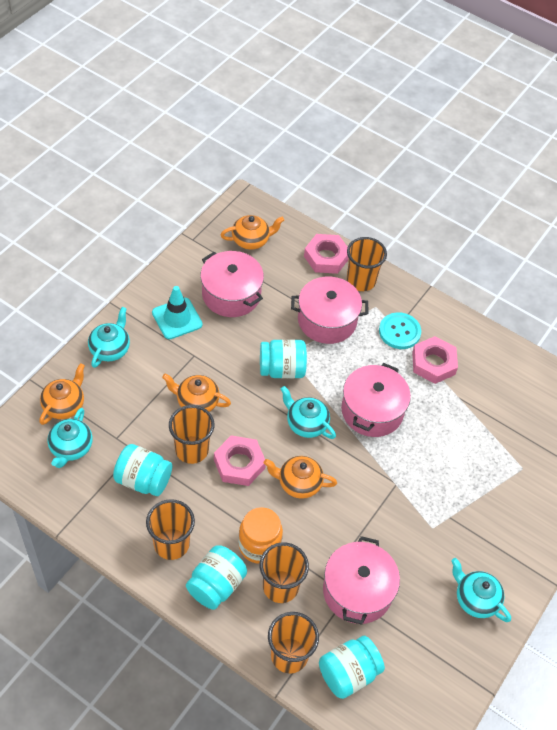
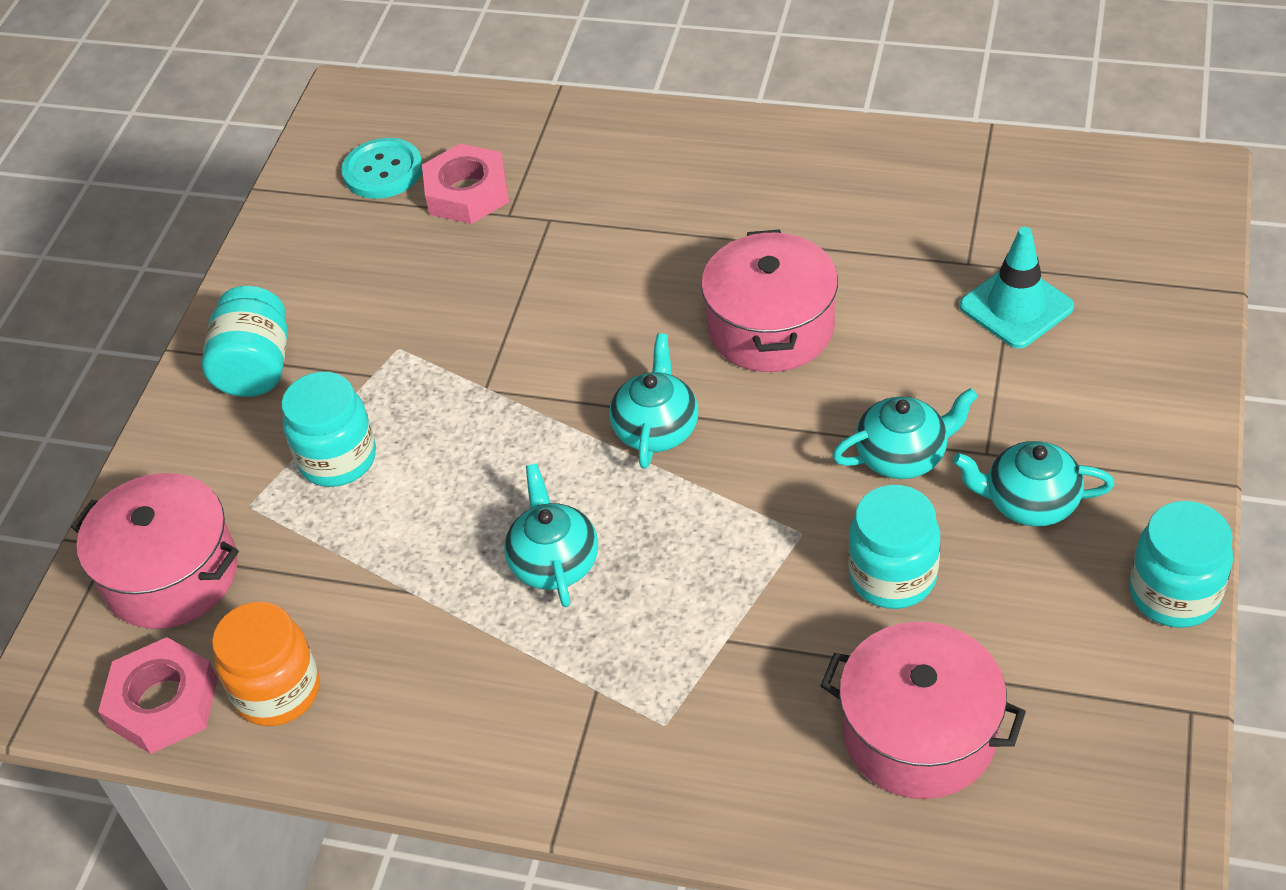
orange cup: [146,499,195,560] [169,405,214,464] [260,543,309,603] [268,612,319,673] [347,237,387,291] = 5 -> none = 0
orange teapot: [39,363,85,425] [162,374,231,412] [221,215,284,250] [264,456,337,499] = 4 -> none = 0
pink nut: [214,435,266,486] [304,234,349,274] [412,336,458,384] = 3 -> [98,637,218,754] [422,144,509,224] = 2
pink pot: [200,251,264,317] [291,277,368,344] [323,536,400,625] [341,363,411,437] = 4 -> [71,473,239,629] [701,230,838,372] [821,622,1026,799] = 3

